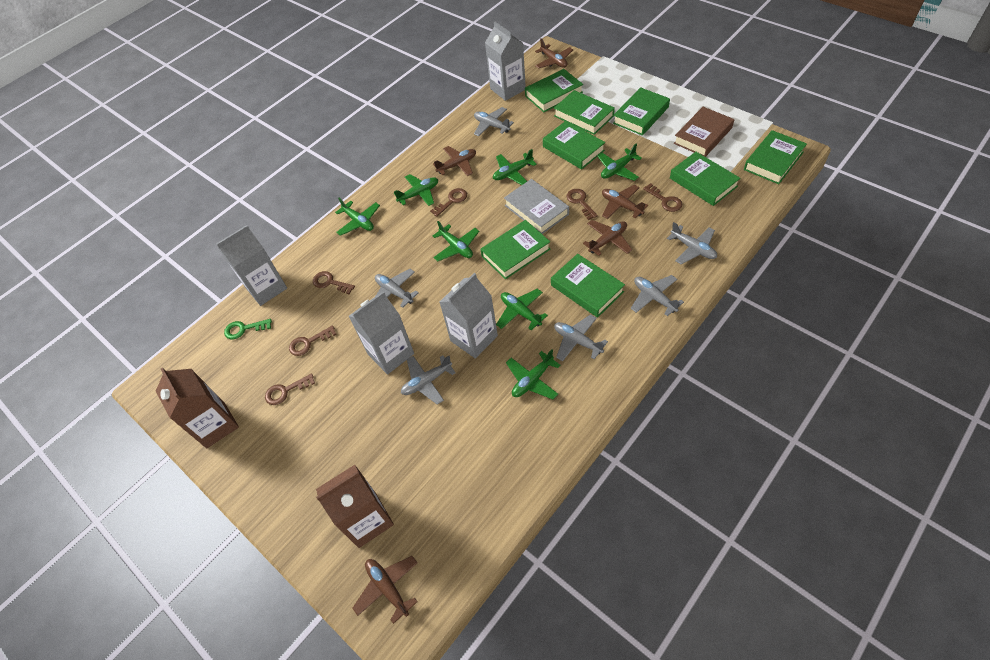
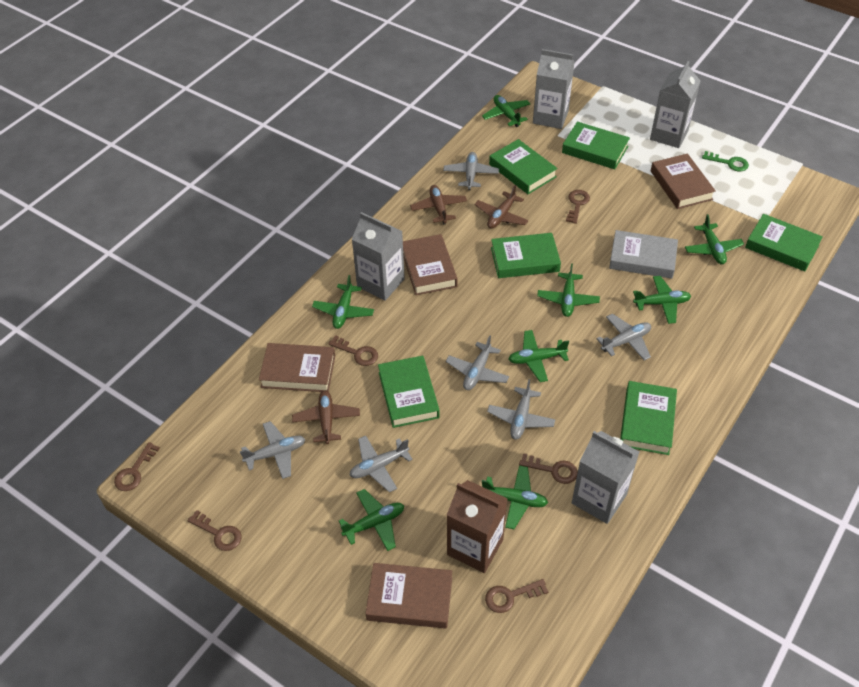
brown book: [674,107,734,157] = 1 -> [259,343,335,392] [365,563,452,629] [403,234,457,295] [651,154,716,209] = 4
brown carton: [156,368,239,448] [316,465,394,548] = 2 -> [447,480,508,573] = 1
brown plane: [352,556,418,624] [433,146,476,176] [535,38,573,68] [583,220,632,256] [602,185,648,219] = 5 -> [292,390,360,444] [410,185,467,225] [475,185,529,229] = 3
green book: [481,220,550,279] [525,69,583,112] [543,121,605,170] [551,254,625,318] [554,90,615,135] [613,87,670,136] [670,152,740,206] [744,130,807,184] = 8 -> [378,356,440,428] [489,139,558,194] [491,233,561,278] [562,122,630,169] [620,381,677,455] [745,214,823,272] = 6
green plane: [335,198,380,236] [394,174,438,206] [433,221,479,261] [493,149,537,185] [496,289,548,330] [506,349,561,400] [597,143,642,181] = 7 -> [312,275,374,329] [339,489,404,551] [482,95,530,127] [482,465,548,529] [508,330,569,382] [537,263,600,317] [633,276,691,324] [685,214,744,264] = 8

